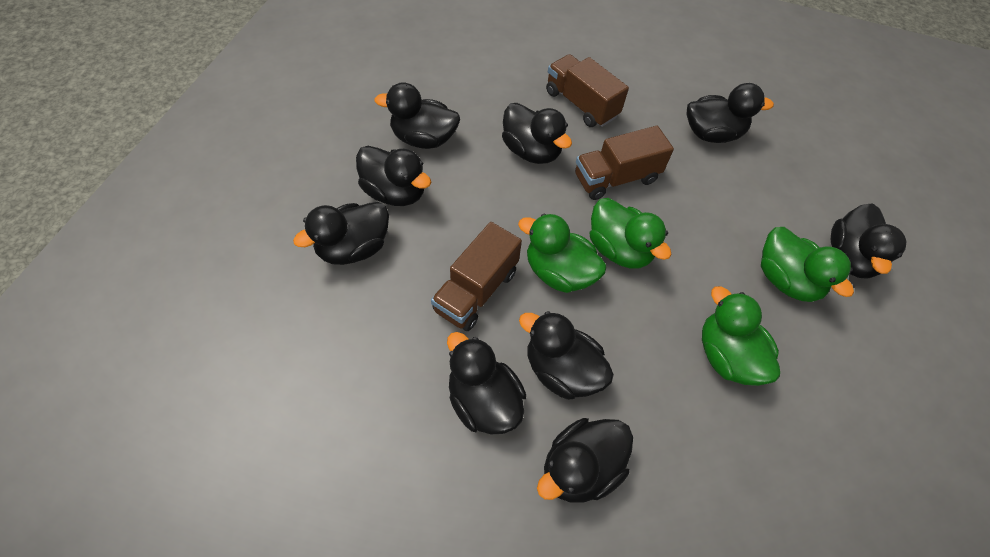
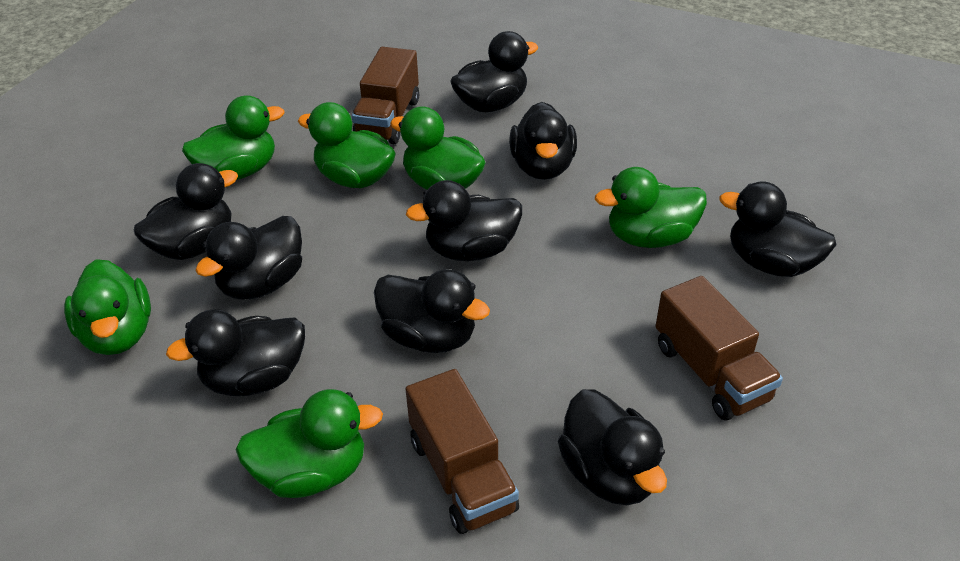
green duck: [518,214,606,293] [590,198,672,269] [702,286,780,386] [761,227,854,302] = 4 -> [64,259,151,355] [182,95,284,180] [236,389,383,498] [298,102,396,188] [390,106,486,189] [595,167,707,248] = 6

